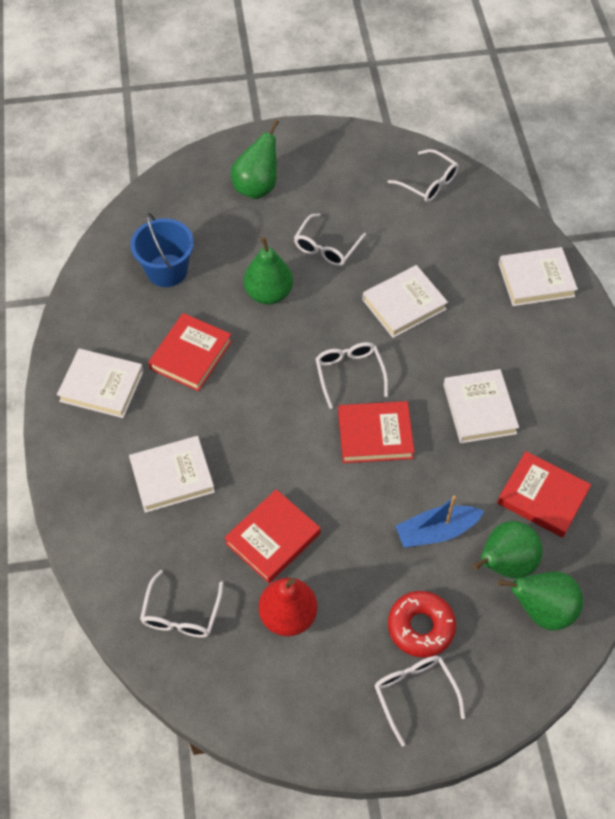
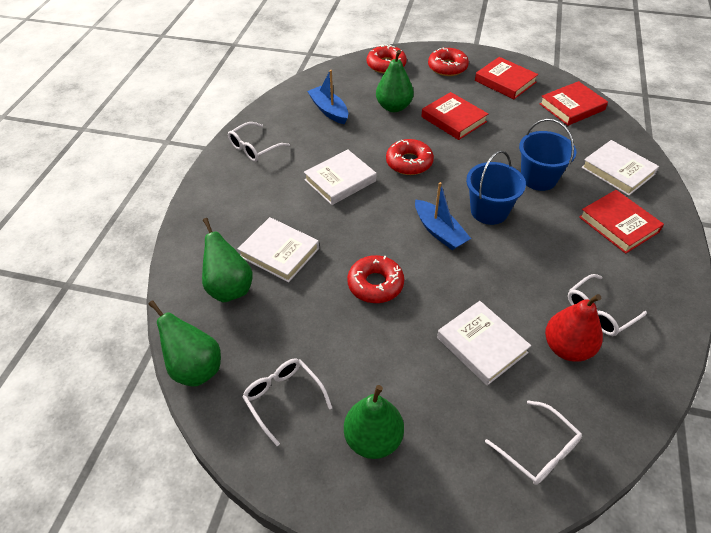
blue boat: [395,496,484,547] = 1 -> [307,70,348,124] [415,182,471,250] = 2
blue bucket: [131,213,194,287] = 1 -> [466,150,526,225] [519,119,576,191] = 2
red donut: [388,591,456,658] = 1 -> [347,255,404,303] [367,44,407,74] [386,139,434,175] [428,48,469,76] = 4
white book: [57,349,144,418] [129,436,215,513] [363,265,448,338] [443,369,519,443] [499,247,578,306] = 5 -> [238,217,319,283] [304,149,376,205] [437,301,531,386] [581,140,659,196] = 4
white glasses: [140,570,223,638] [294,213,366,266] [316,342,388,409] [375,656,465,746] [388,149,459,202] = 5 -> [228,122,290,162] [242,358,332,446] [485,400,582,485] [568,274,647,336] = 4

